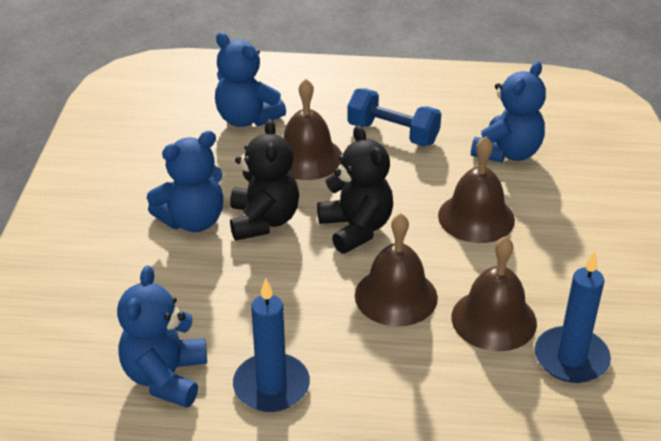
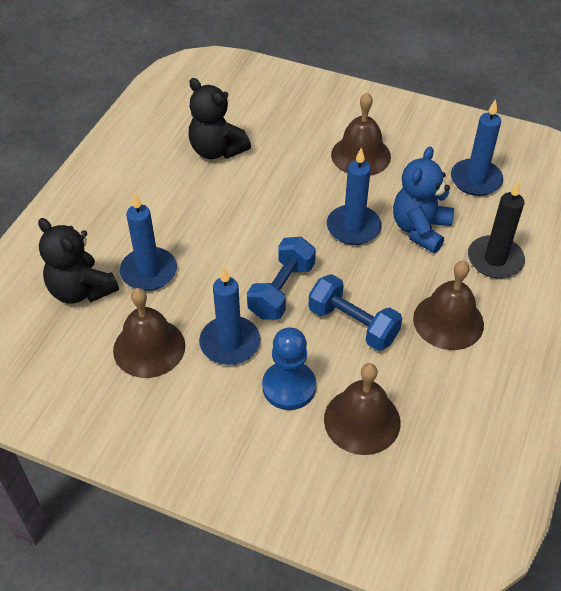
black candle: none = 0 -> [468,180,525,278] = 1
blue candle: [233,278,310,412] [535,251,611,383] = 2 -> [120,192,177,291] [199,267,260,365] [327,148,381,245] [451,99,503,196] = 4
blue dumbbell: [347,89,441,146] = 1 -> [247,237,316,320] [308,274,402,351] = 2
blue pawn: none = 0 -> [262,328,316,410] = 1
blue teddy bear: [117,265,207,408] [147,131,223,232] [215,32,286,127] [471,61,546,163] = 4 -> [393,147,454,253] = 1

